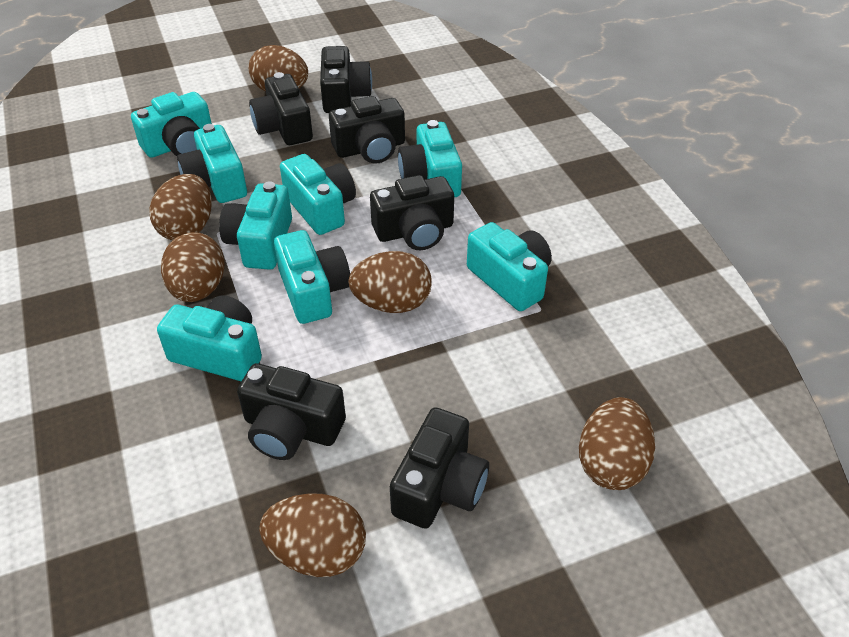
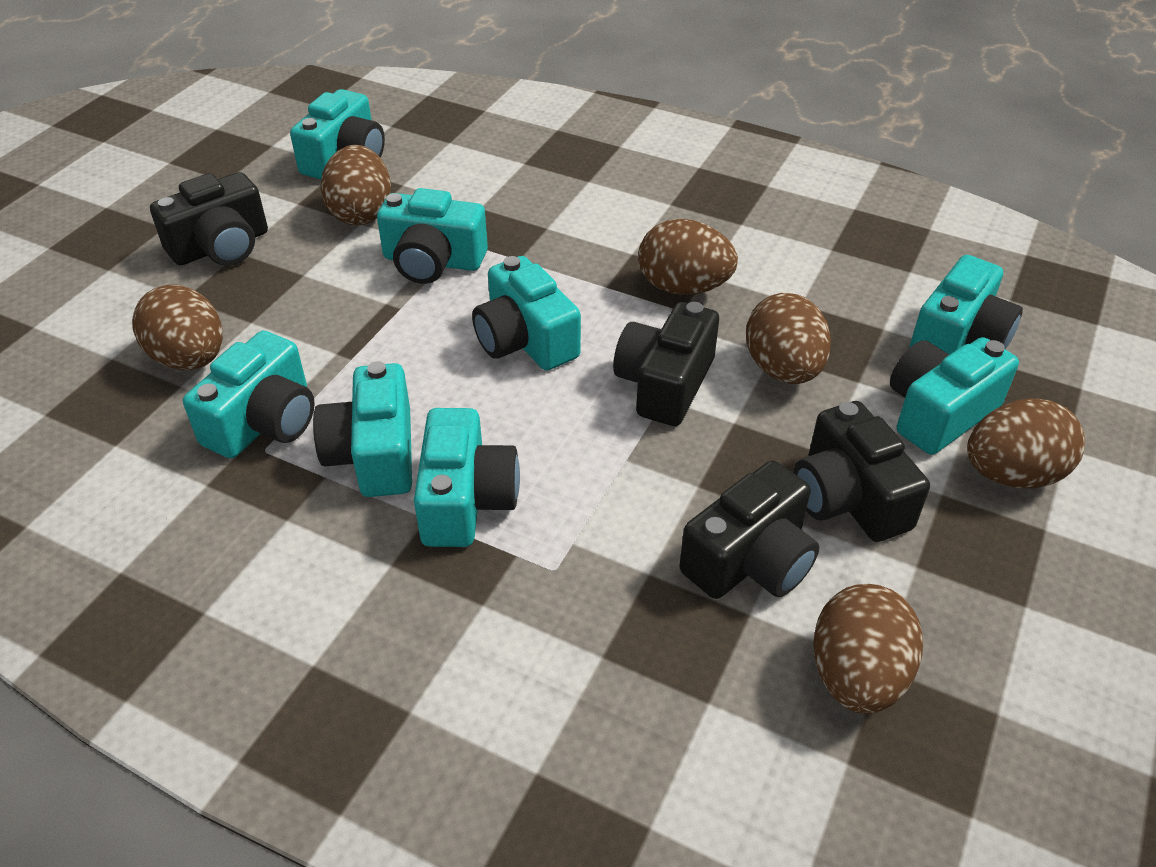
black camera: [237,363,346,460] [249,72,313,145] [320,46,372,113] [329,96,405,164] [370,175,454,250] [390,407,489,529] = 6 -> [150,172,268,266] [613,302,719,426] [679,460,819,599] [794,401,930,542] = 4

